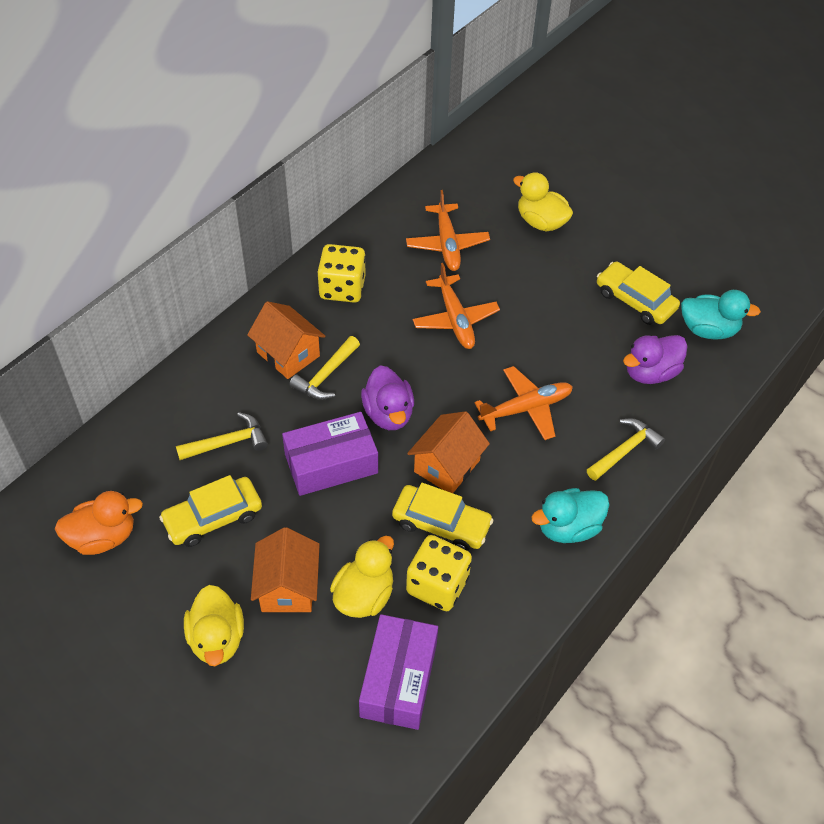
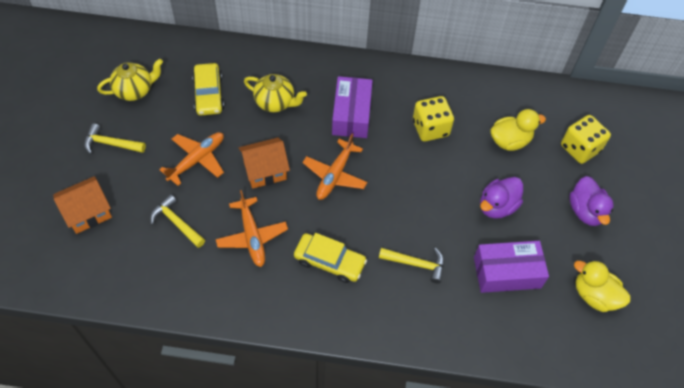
orange duck: [55,491,143,555] = 1 -> none = 0
orange house: [247,301,325,379] [251,527,320,612] [407,411,490,493] = 3 -> [53,176,112,234] [239,138,290,189] = 2
turquoise duck: [531,488,609,543] [681,290,761,340] = 2 -> none = 0
yellow car: [159,475,262,547] [392,483,493,551] [597,261,680,325] = 3 -> [192,63,224,116] [294,233,367,283] = 2
yellow duck: [184,585,244,666] [330,536,394,618] [513,172,573,231] = 3 -> [490,109,546,151] [574,260,631,312] = 2
yellow teapot: none = 0 -> [97,59,163,101] [244,74,307,112] = 2

